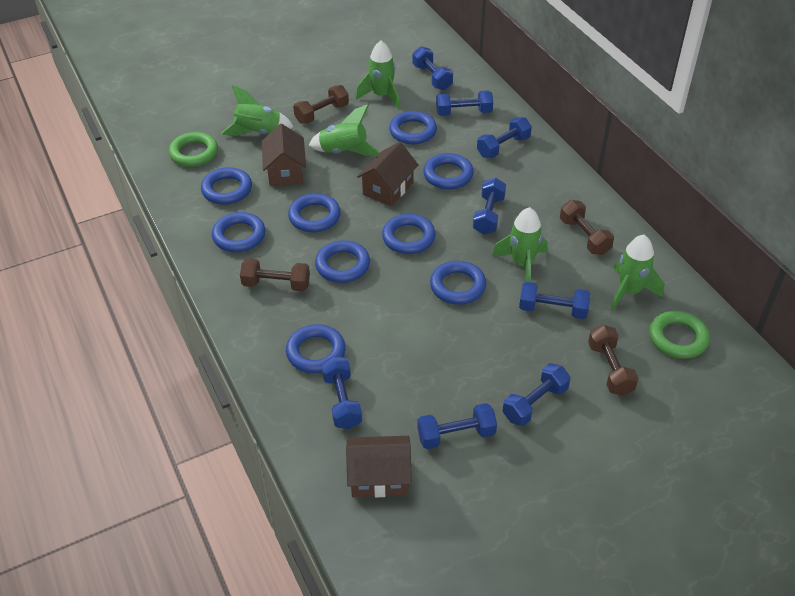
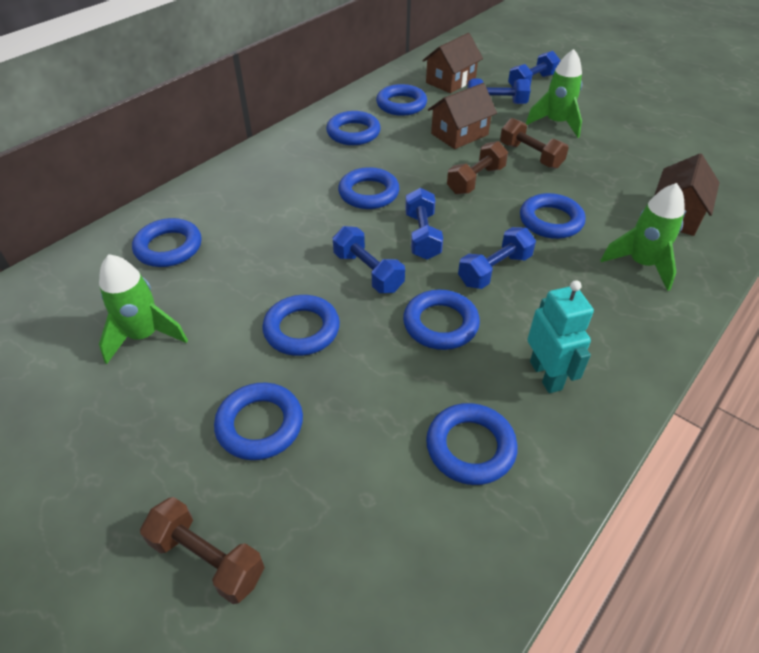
blue dumbbell: [321,356,362,429] [412,46,453,90] [417,403,497,449] [436,90,493,116] [473,178,506,235] [477,117,532,158] [502,363,571,426] [519,282,590,319] = 8 -> [333,226,405,293] [405,188,443,259] [458,227,536,289] [467,79,530,104] [508,51,560,87] = 5
brown dumbbell: [240,259,310,291] [293,85,349,124] [560,200,614,255] [588,325,639,396] = 4 -> [140,497,265,604] [447,141,508,195] [500,118,569,169] = 3
green ring: [169,132,218,167] [649,311,710,359] = 2 -> none = 0
green rocket: [221,85,294,136] [309,104,380,156] [356,41,400,109] [492,207,548,282] [610,235,664,311] = 5 -> [99,254,188,364] [526,49,582,138] [600,183,685,291] = 3
turquoise robot: none = 0 -> [527,280,594,393] = 1

